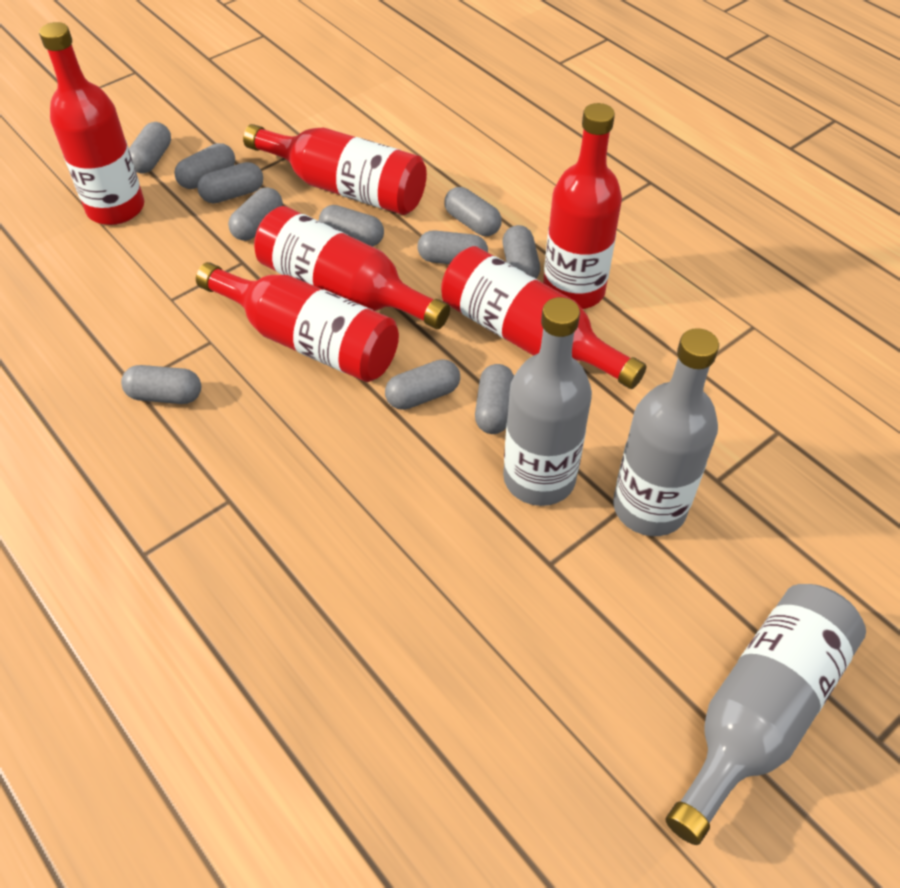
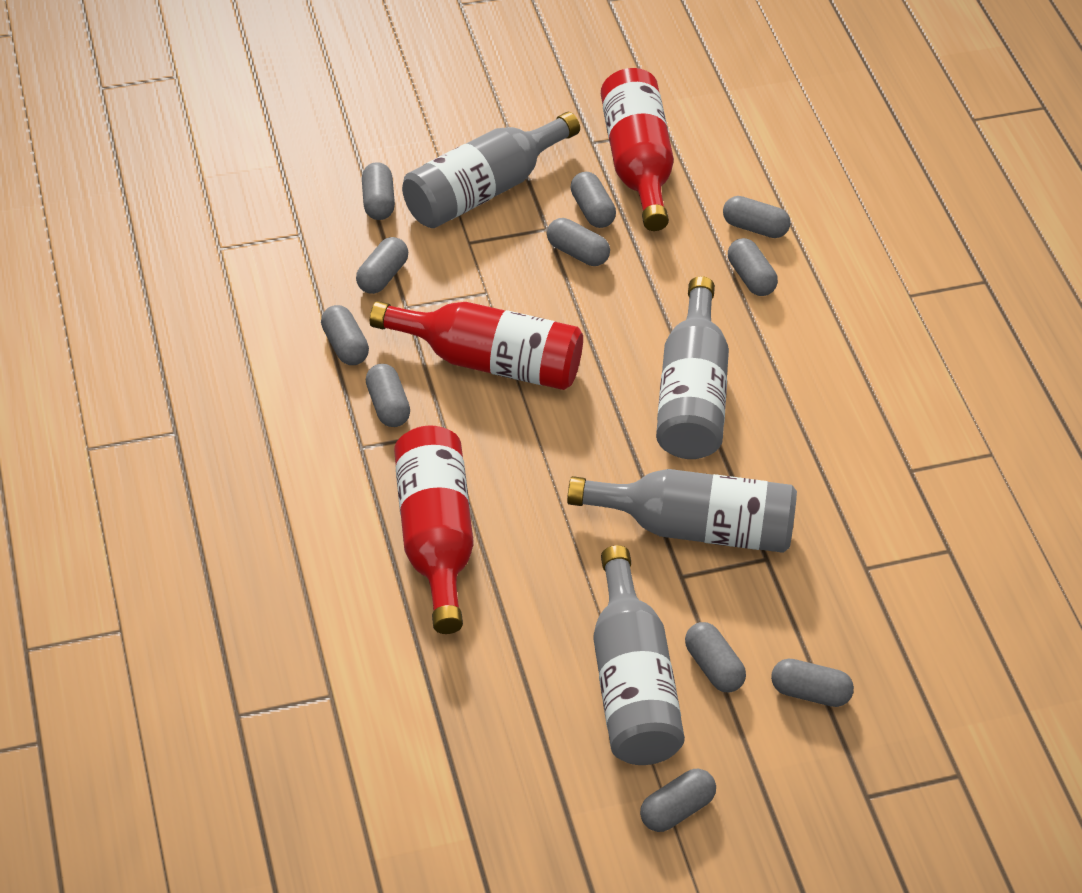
grey bottle: [503,297,592,506] [613,328,719,536] [666,584,866,845] = 3 -> [402,112,580,228] [567,469,797,553] [593,545,685,765] [656,276,729,459] = 4
red bottle: [39,22,144,225] [196,262,399,382] [243,124,427,215] [254,206,450,329] [441,246,646,389] [543,103,622,309] = 6 -> [370,301,583,390] [394,425,473,634] [601,68,674,231] = 3

